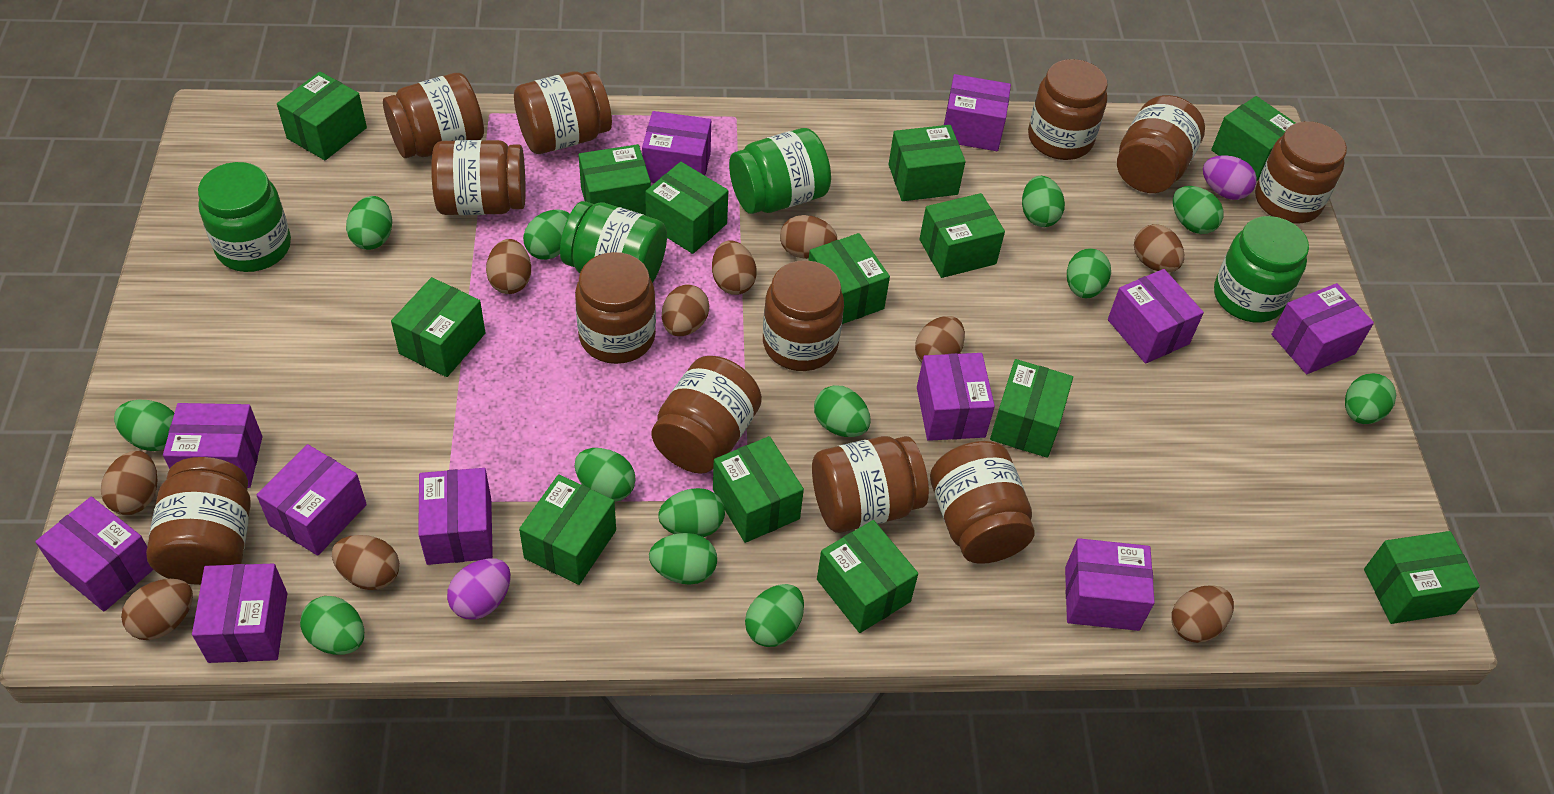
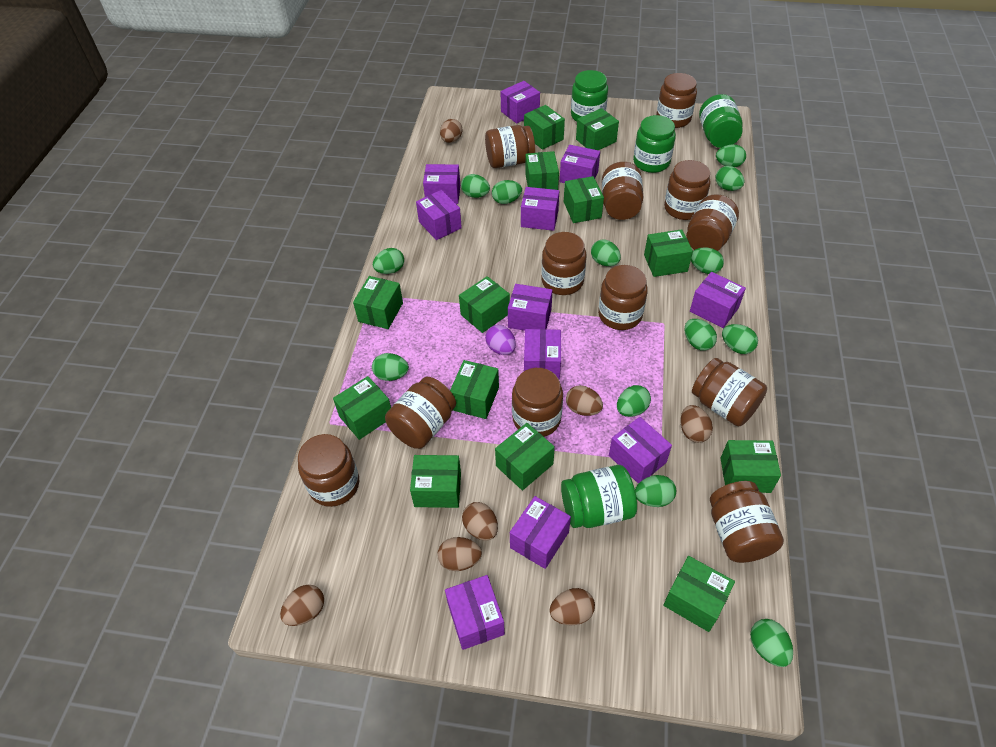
brown egg: [101,451,157,515] [121,579,193,640] [332,535,399,590] [486,239,531,294] [662,285,709,336] [712,240,757,295] [780,215,837,259] [915,316,965,363] [1134,224,1184,272] [1172,585,1234,643] = 10 -> [280,585,324,626] [438,537,482,571] [440,119,462,143] [462,502,498,541] [549,588,595,625] [566,385,603,416] [681,405,713,443] = 7
purple egg: [447,558,511,620] [1203,155,1257,200] = 2 -> [485,325,516,355] = 1

